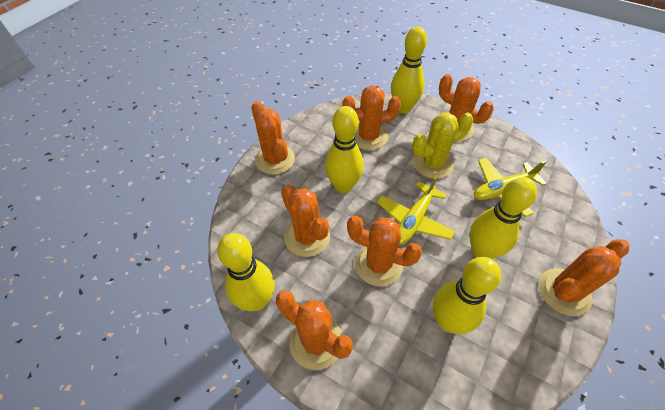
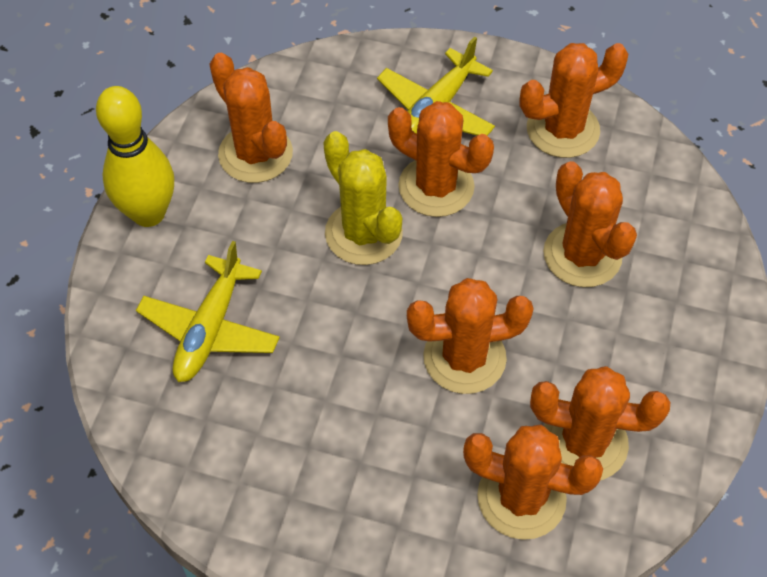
yellow bowling pin: [217,233,275,311] [325,106,364,193] [391,26,427,114] [433,257,501,334] [470,177,537,259] = 5 -> [96,86,174,227] = 1

